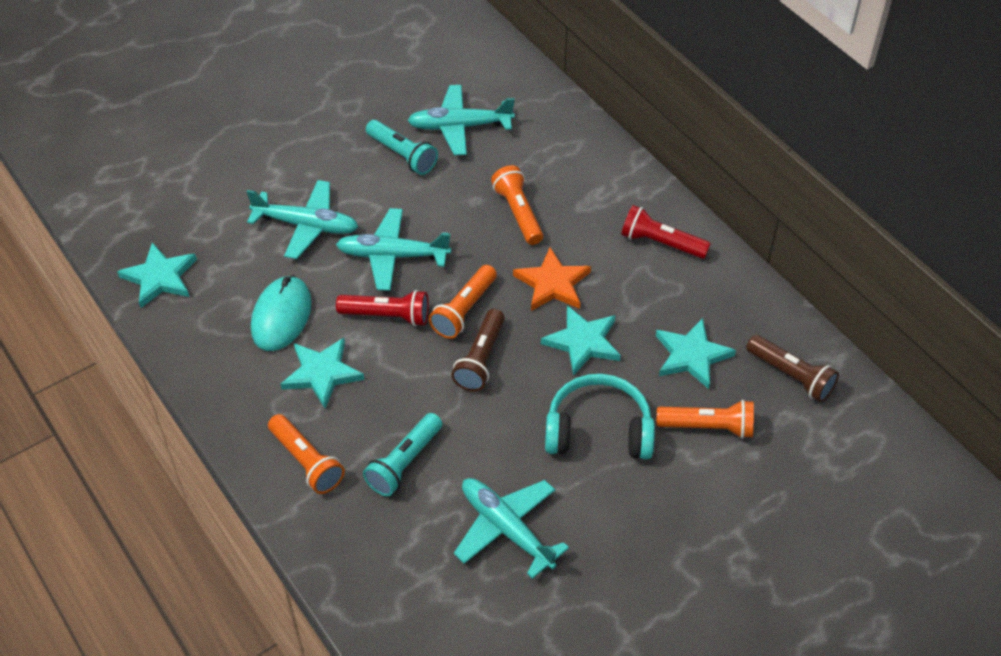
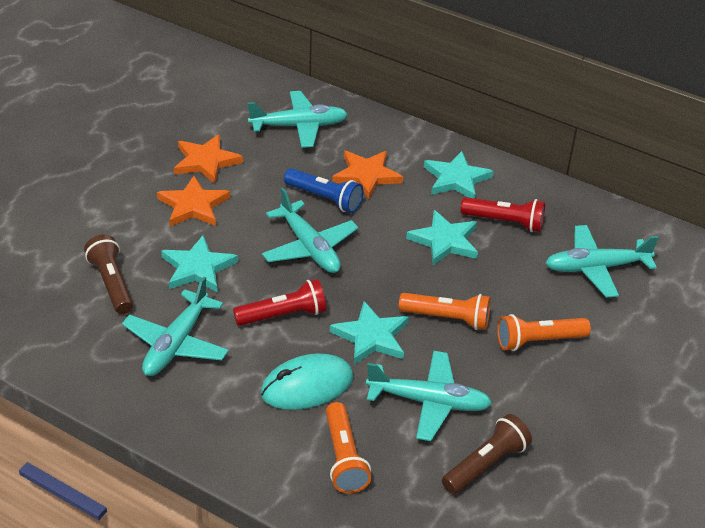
blue flashlight: none = 0 -> [284,168,363,213] = 1
orange flashlight: [268,414,345,494] [429,265,497,339] [491,165,543,245] [657,400,754,439] = 4 -> [326,402,371,493] [399,293,491,330] [497,314,591,351] = 3
orange star: [513,247,591,311] = 1 -> [157,176,230,226] [174,134,243,184] [332,151,403,199] = 3
turquoise flashlight: [363,413,442,496] [366,120,438,175] = 2 -> none = 0
turquoise headphones: [545,374,655,459] = 1 -> none = 0
turquoise plane: [247,180,358,259] [336,208,451,291] [407,85,515,155] [454,478,569,579] = 4 -> [122,277,229,376] [248,91,348,148] [262,188,358,273] [366,351,492,441] [546,225,659,298] = 5

